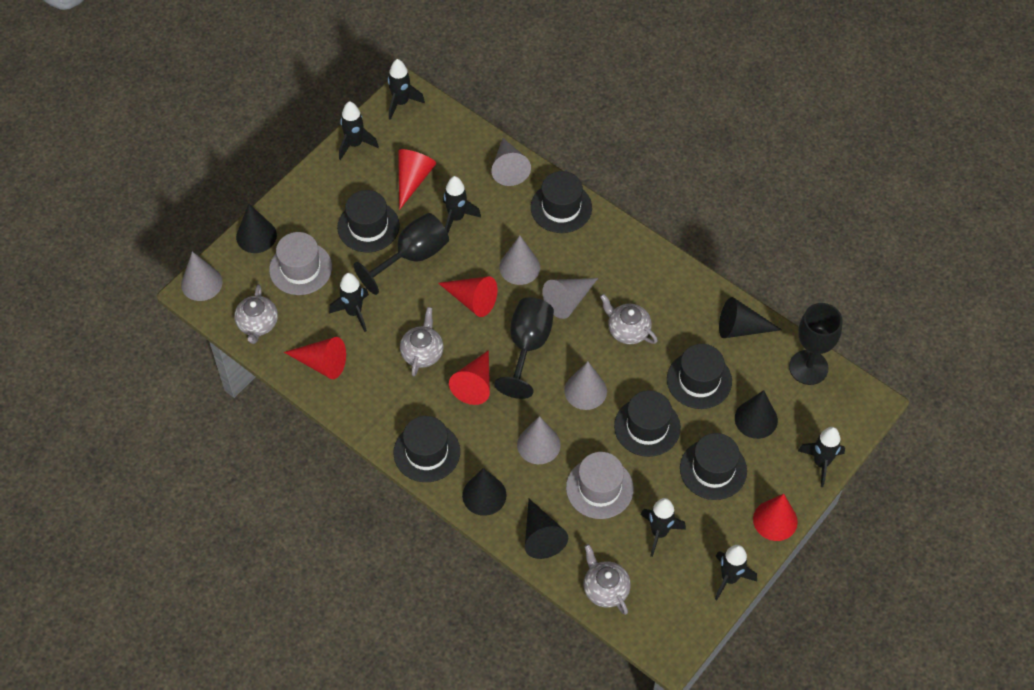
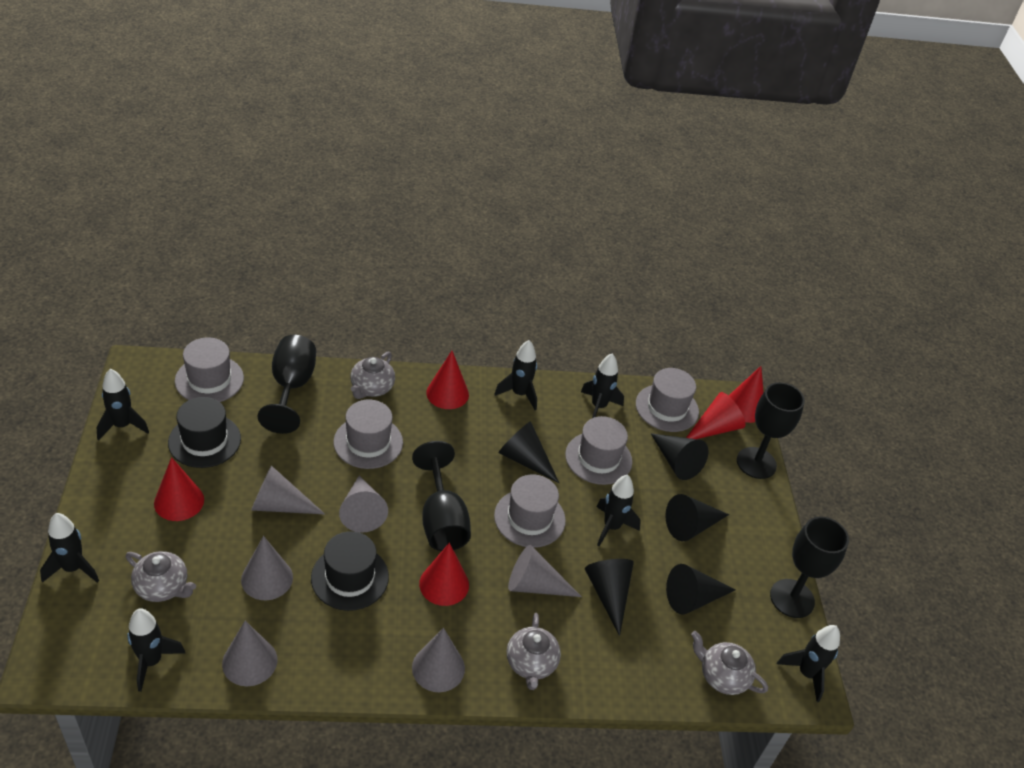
black goblet: [354,213,449,295] [494,297,554,399] [789,303,843,385] = 3 -> [258,335,316,434] [412,441,471,551] [737,382,805,479] [770,516,849,618] = 4
black hat: [337,190,400,252] [393,416,460,482] [531,171,592,233] [614,390,681,457] [667,344,732,409] [680,433,747,500] = 6 -> [168,397,241,468] [311,531,389,611] = 2
grey hat: [269,232,332,295] [566,452,634,519] = 2 -> [175,338,244,402] [333,400,403,469] [494,474,566,548] [565,416,632,485] [636,368,699,432] = 5

